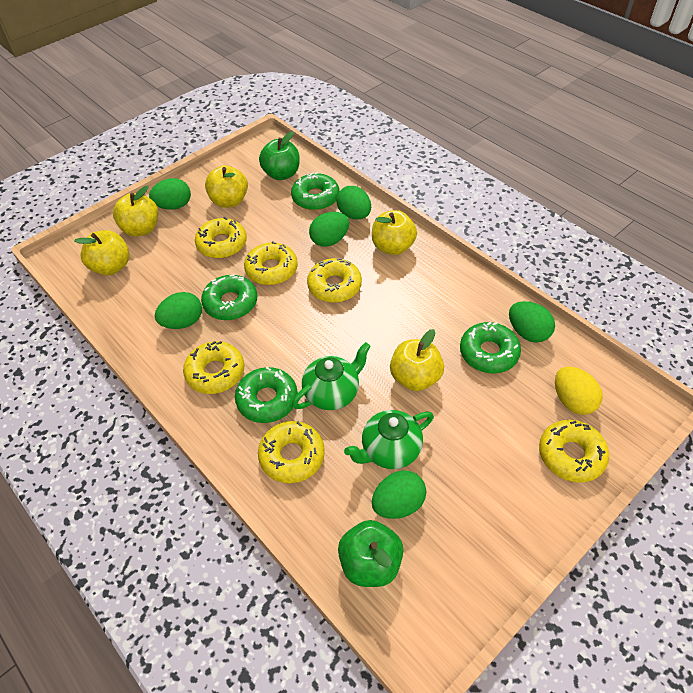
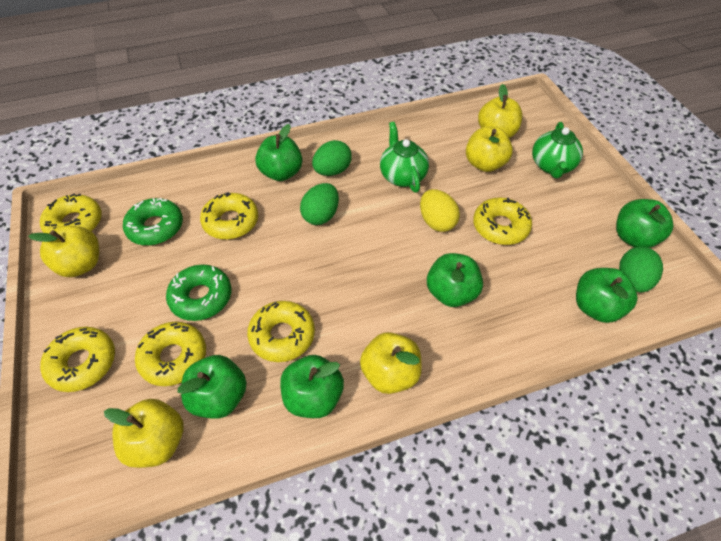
green apple: [259,131,300,180] [338,520,404,587] = 2 -> [178,355,247,419] [255,124,302,181] [280,355,344,418] [427,253,483,307] [576,268,638,323] [616,199,673,248] = 6
green donut: [201,274,257,320] [235,367,298,423] [291,172,340,210] [460,322,521,373] = 4 -> [123,198,183,245] [166,264,231,321] = 2
green egg: [149,178,191,210] [155,292,202,329] [309,212,349,247] [336,186,371,220] [372,471,426,519] [509,301,555,343] = 6 -> [300,183,339,225] [312,140,352,176] [619,247,663,292] = 3

